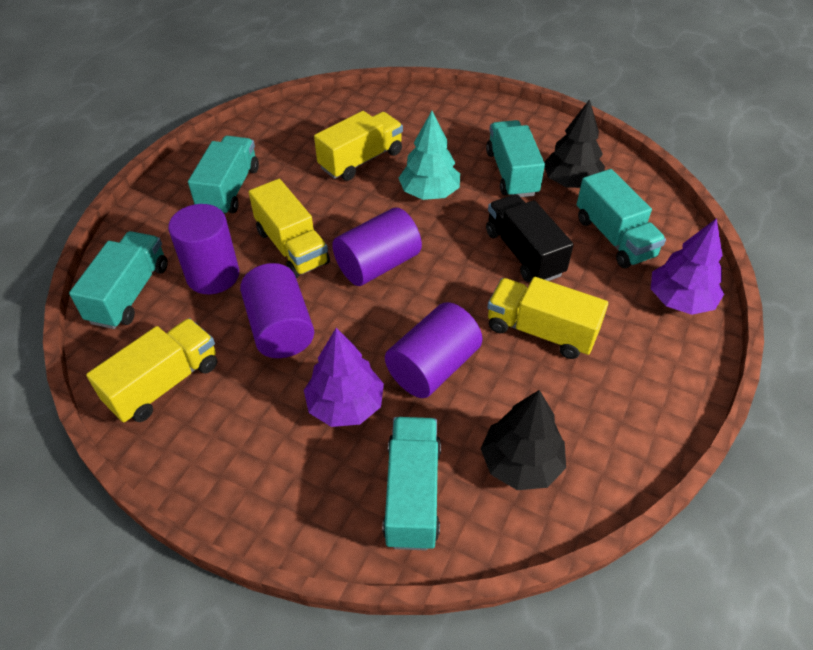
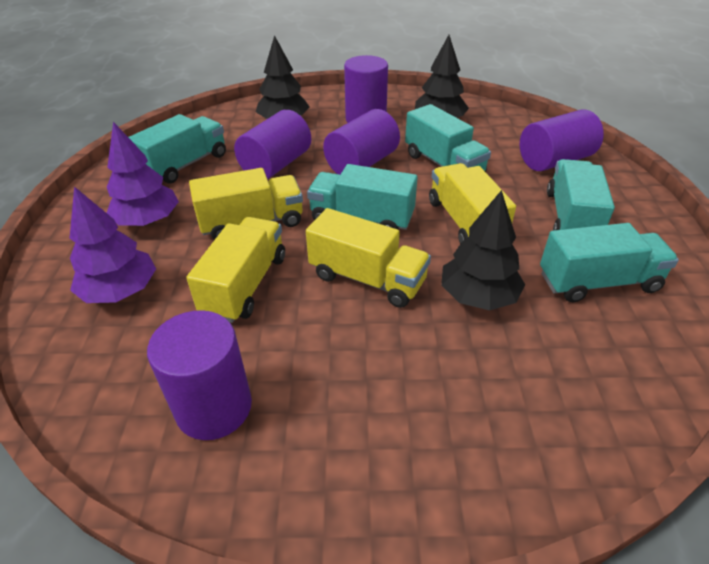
black tree: [481,390,566,490] [544,99,605,188] = 2 -> [256,35,309,119] [415,35,469,117] [441,190,525,310] = 3
black truck: [486,194,574,282] = 1 -> none = 0
purple cylinder: [168,204,239,294] [240,263,314,358] [332,207,422,286] [385,302,482,398] = 4 -> [147,310,252,440] [234,110,311,179] [323,109,400,175] [344,55,388,123] [520,109,604,171] = 5
turquoise tree: [399,111,460,200] = 1 -> none = 0

